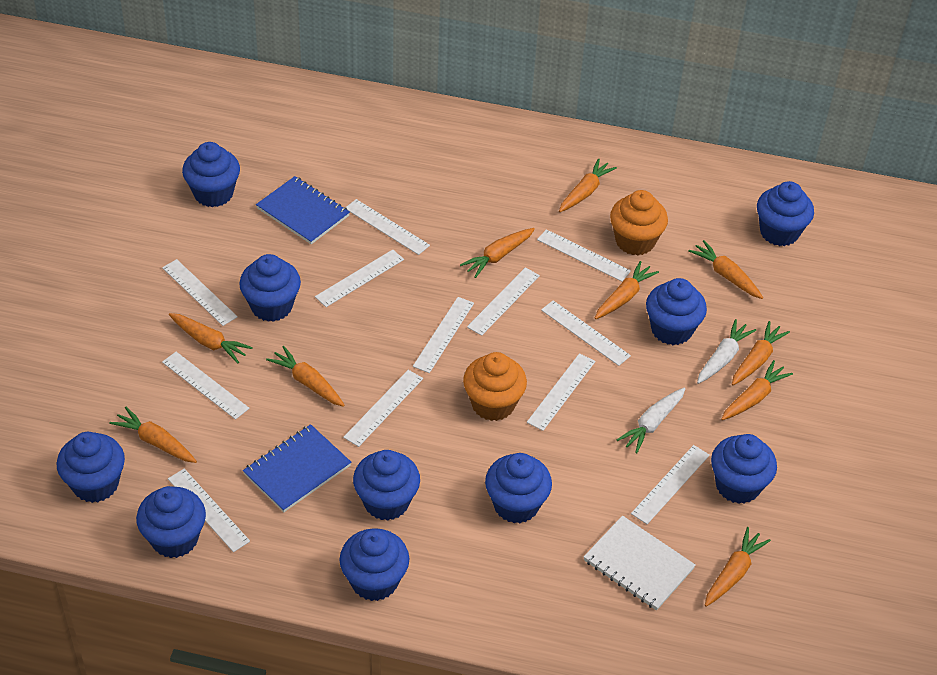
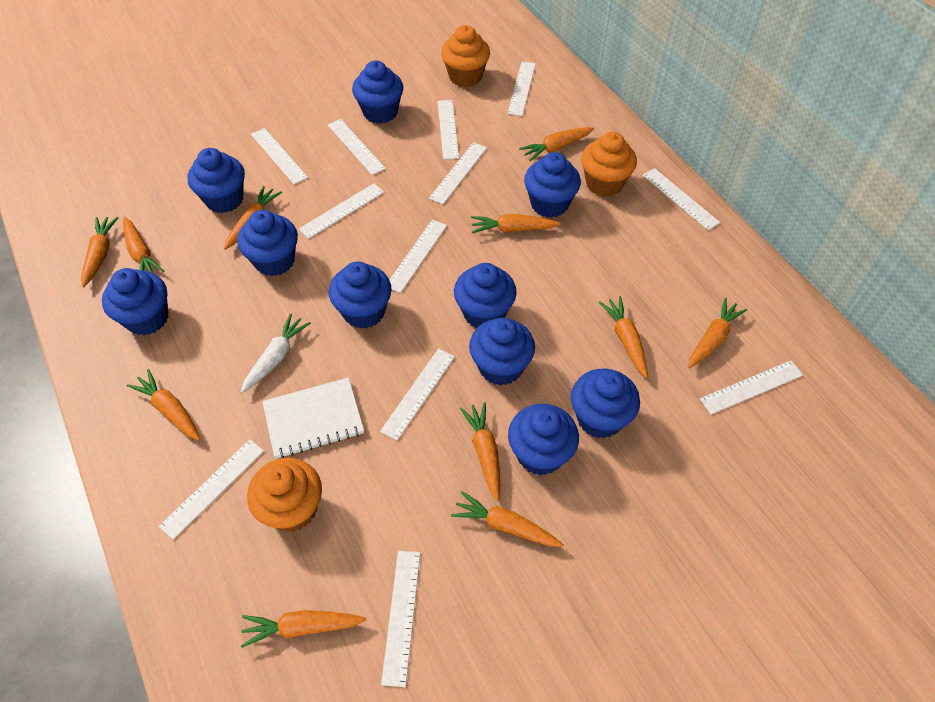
blue notebook: [243,424,351,512] [256,176,350,244] = 2 -> none = 0
orange carrot: [109,407,197,463] [169,313,253,363] [266,346,345,407] [460,228,535,278] [559,158,617,212] [595,261,659,319] [688,240,763,299] [705,527,771,607] [721,360,793,420] [732,321,790,385] = 10 -> [81,217,118,287] [123,217,164,273] [127,369,200,441] [224,186,282,250] [241,610,366,648] [451,491,564,547] [460,402,500,502] [471,214,561,233] [519,127,594,161] [598,296,648,378] [688,298,747,368] = 11
orange cupcake: [463,352,527,421] [610,190,668,256] = 2 -> [247,458,322,532] [441,25,490,87] [581,132,637,197] = 3
white carrot: [617,388,685,454] [697,319,756,384] = 2 -> [241,314,311,393] = 1

